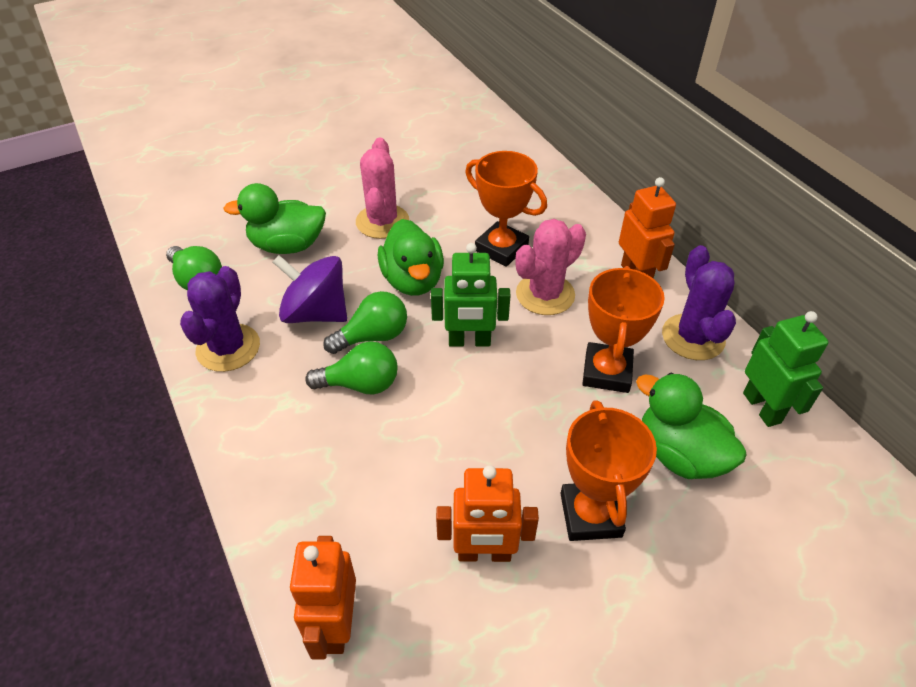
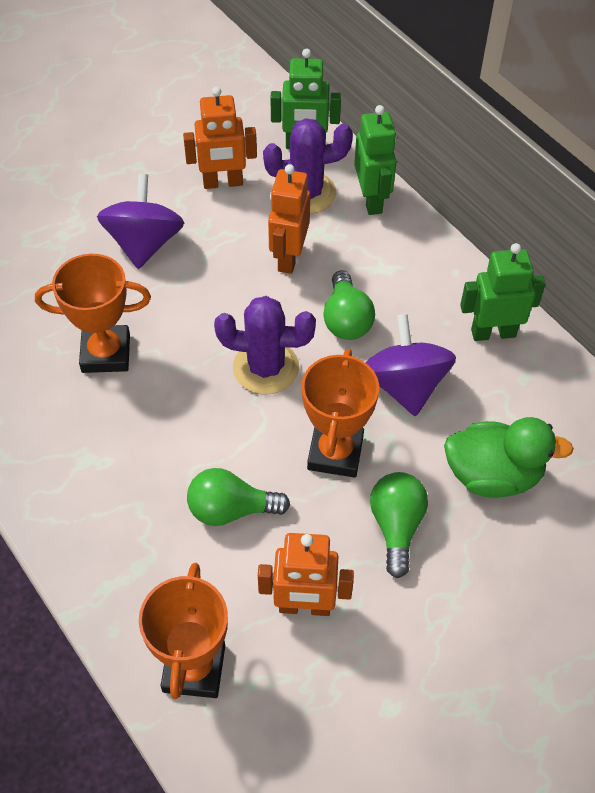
green duck: [224,183,326,254] [378,219,444,296] [636,373,747,479] = 3 -> [444,417,574,498] = 1
green robot: [431,243,511,346] [743,311,829,427] = 2 -> [270,49,341,149] [354,105,397,215] [460,243,545,341] = 3
pink cactus: [356,138,409,239] [516,219,586,315] = 2 -> none = 0
purple spinning top: [273,255,347,323] = 1 -> [97,174,184,269] [365,314,456,416] = 2

